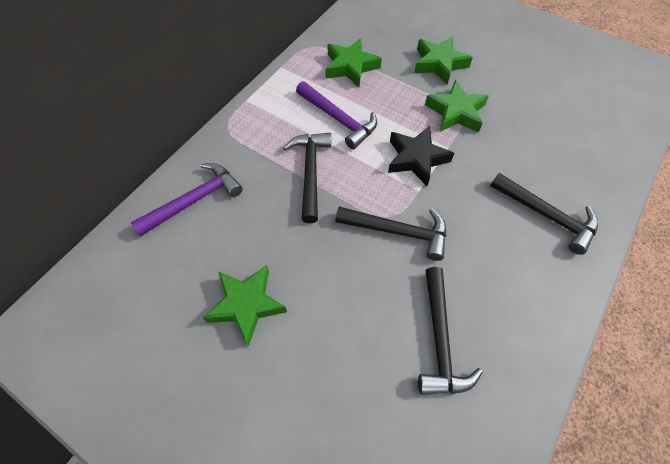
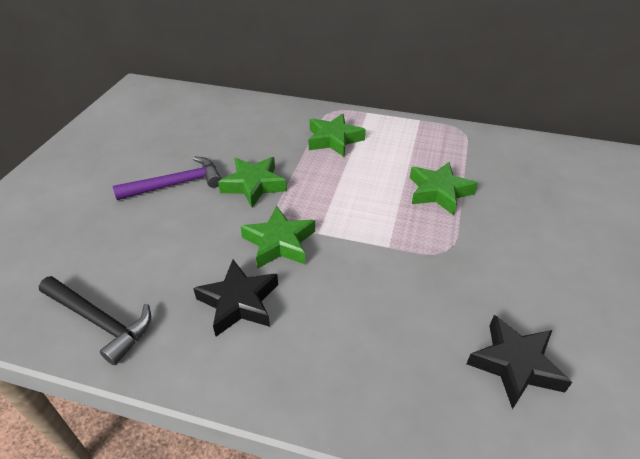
black hammer: [283,133,331,223] [335,207,446,261] [418,267,483,395] [490,173,598,255] = 4 -> [39,276,151,365] = 1
black star: [388,126,454,186] = 1 -> [193,260,278,337] [467,315,572,409] = 2
purple hammer: [131,163,243,236] [296,81,377,149] = 2 -> [113,156,222,200] = 1

